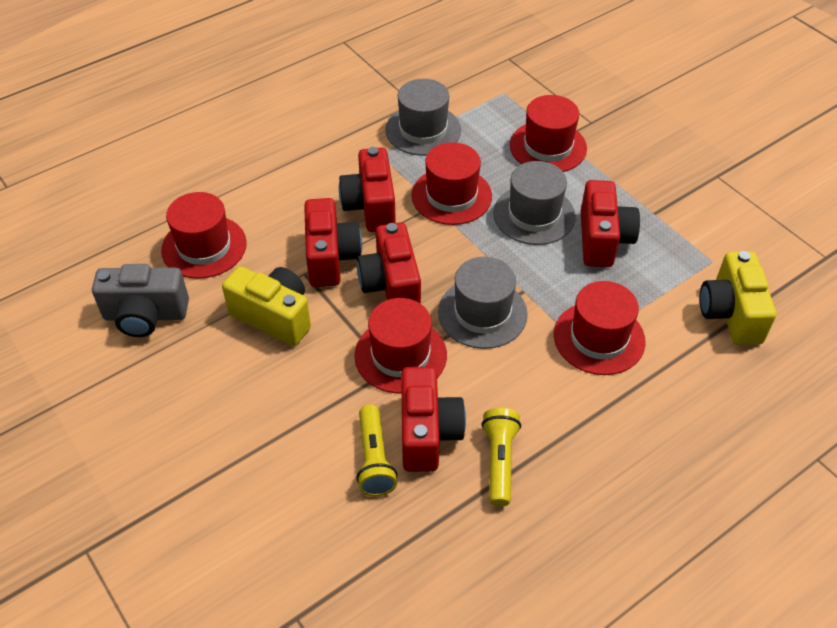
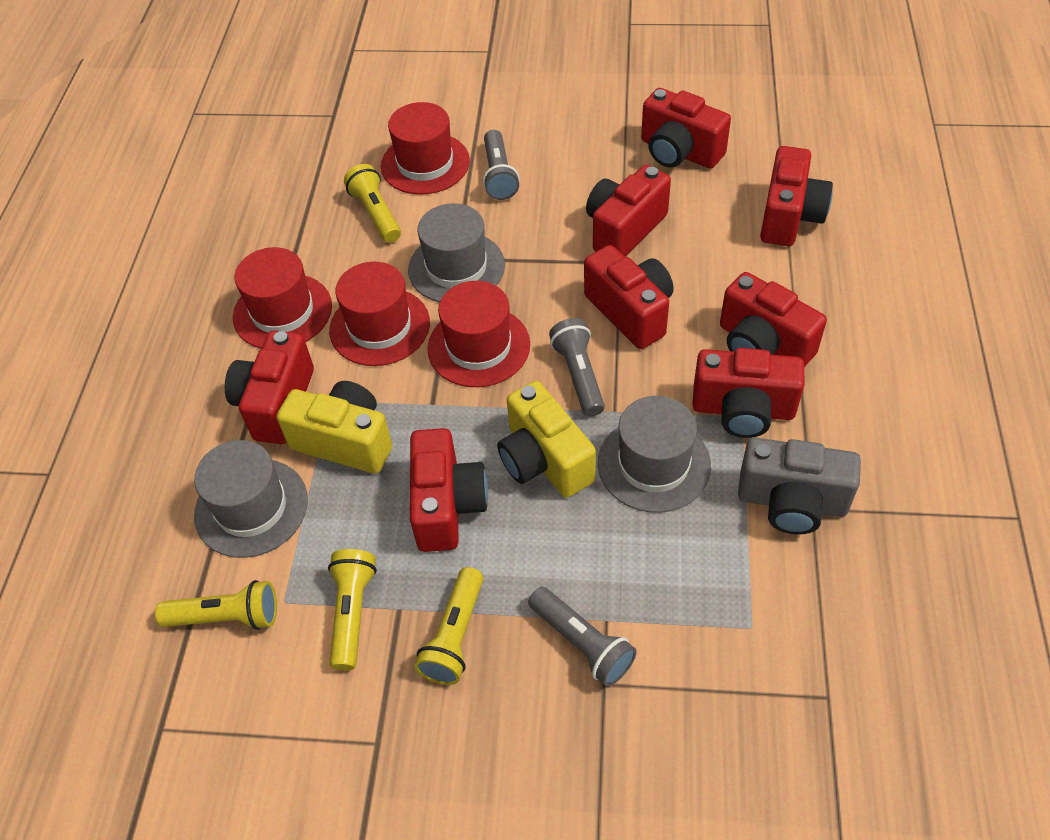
grey flashlight: none = 0 -> [483,130,520,200] [528,587,637,687] [549,318,605,417] = 3
red camera: [304,198,362,287] [339,147,396,232] [357,222,421,304] [401,367,466,472] [581,180,640,267] = 5 -> [225,330,314,444] [410,428,488,552] [584,245,674,349] [586,165,671,257] [641,88,731,169] [692,348,804,438] [720,272,827,367] [760,146,833,246] = 8
red hat: [161,192,247,279] [354,298,447,393] [411,142,492,225] [510,95,587,172] [554,281,646,375] = 5 -> [233,247,332,349] [329,261,430,366] [381,102,470,195] [427,281,530,387] = 4
yellow flashlight: [356,405,397,496] [481,408,521,506] = 2 -> [155,580,277,630] [328,549,377,671] [344,164,401,243] [414,567,483,685] = 4

